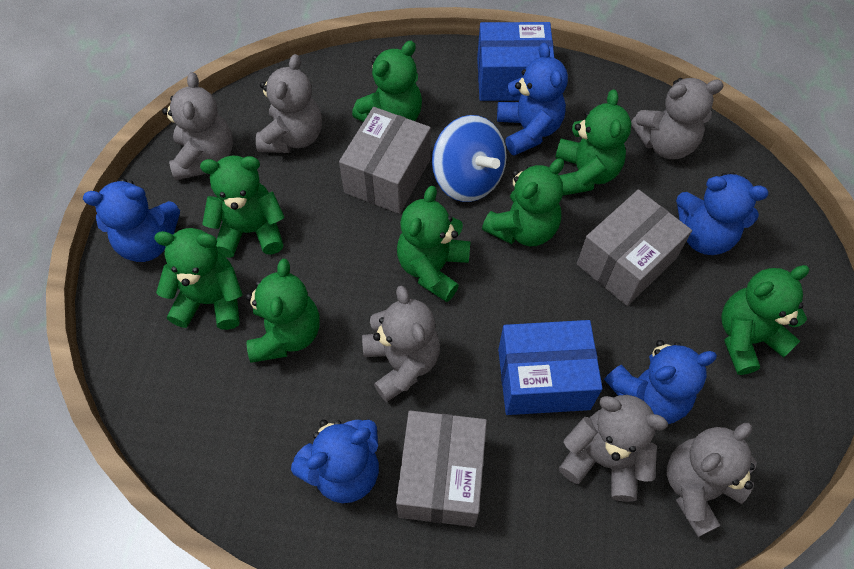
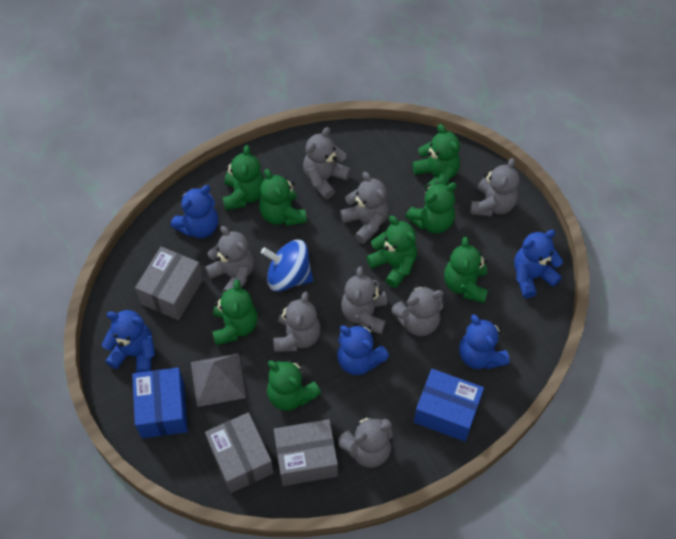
grey pyramid: none = 0 -> [191,354,246,407] = 1
grey teddy bear: [162,72,233,181] [256,54,322,153] [362,286,440,402] [559,395,668,502] [631,78,724,159] [667,423,757,537] = 6 -> [205,226,254,292] [273,292,321,352] [303,127,351,199] [338,416,393,468] [340,172,389,244] [341,266,387,334] [391,284,444,336] [470,158,520,217] = 8

